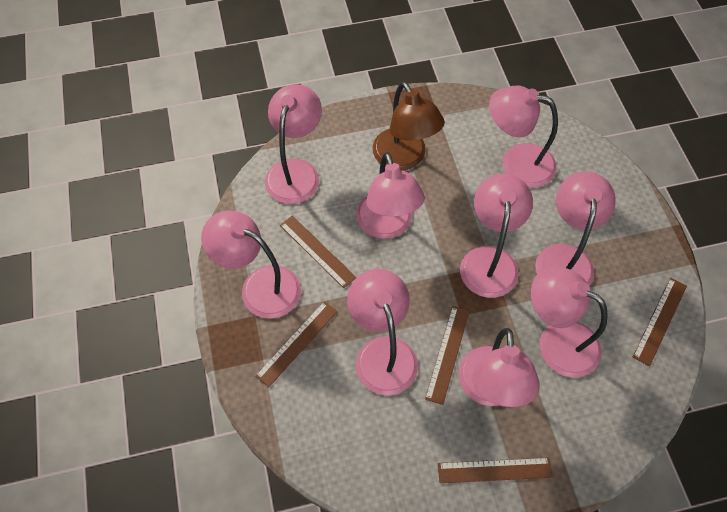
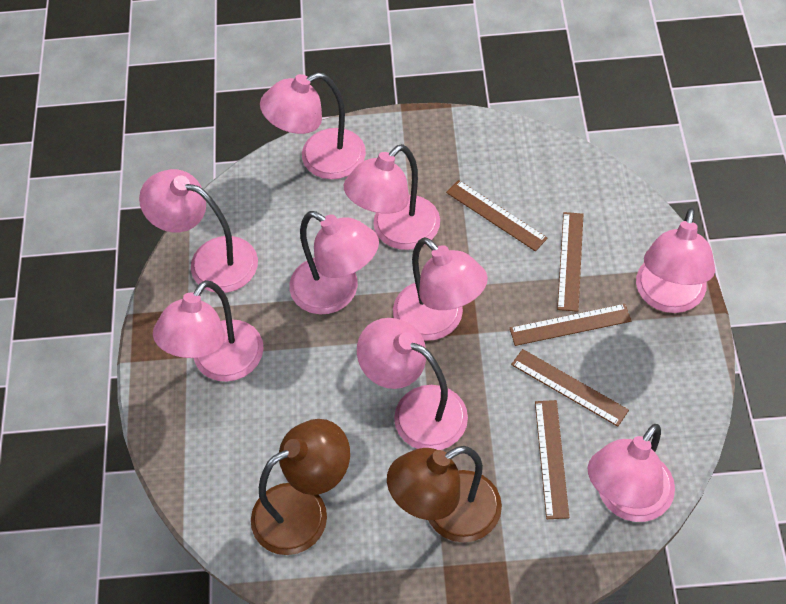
brown lamp: [373,82,445,171] = 1 -> [251,419,350,555] [387,446,502,542] = 2

